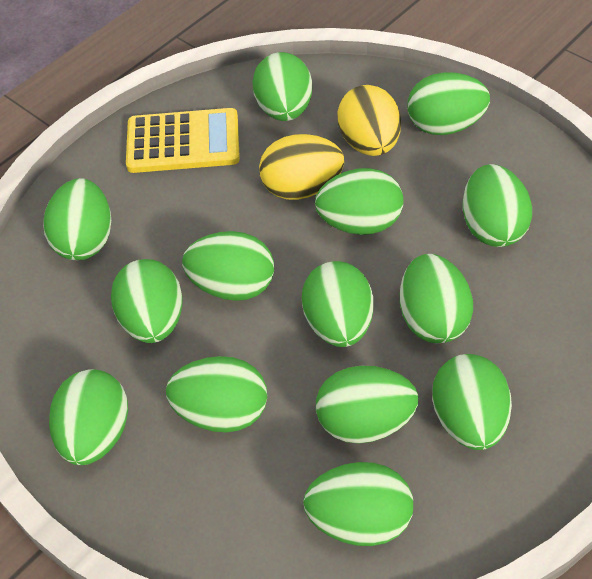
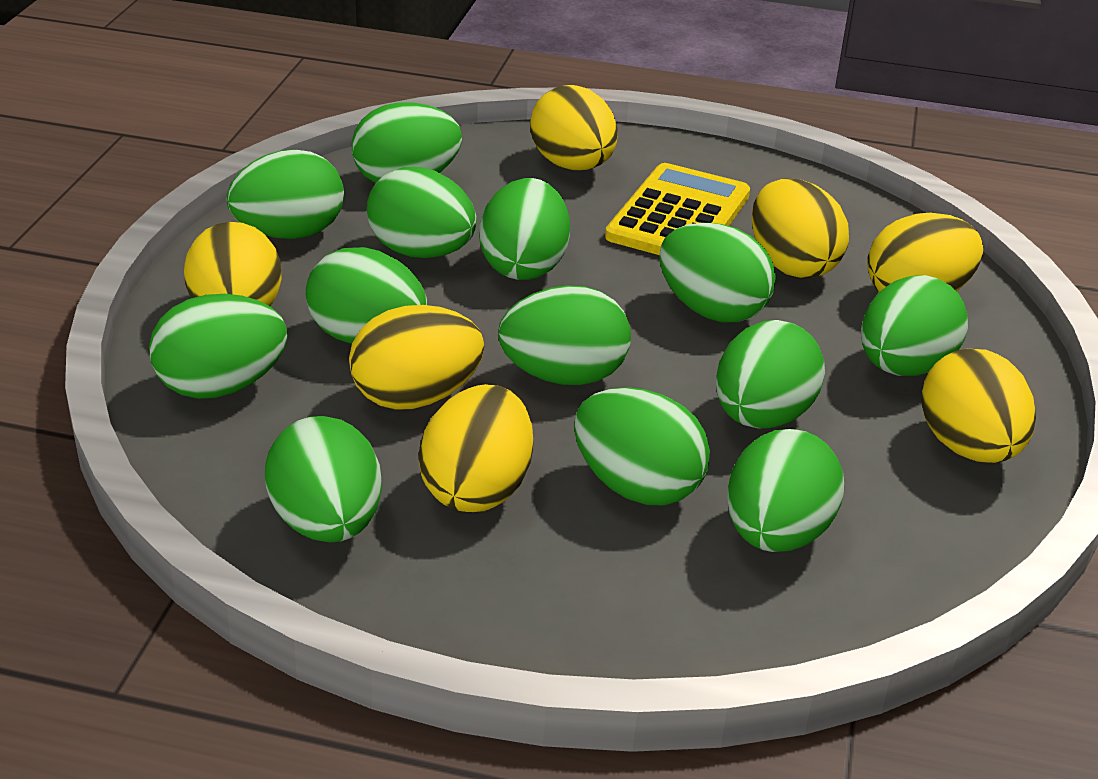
green egg: [43,178,111,260] [49,369,128,465] [111,259,183,343] [166,356,267,433] [182,231,274,301] [252,52,312,121] [302,261,373,347] [303,462,413,546] [315,168,403,235] [316,366,418,444] [400,254,473,343] [407,72,490,135] [432,354,512,450] [463,164,532,247] = 14 -> [149,294,287,399] [226,150,344,239] [265,416,382,542] [306,247,427,344] [351,102,462,183] [367,167,477,258] [479,178,570,280] [498,285,631,385] [574,387,710,505] [659,223,776,322] [716,320,825,428] [727,429,844,552] [861,275,968,376] = 13
yellow egg: [259,134,344,200] [337,85,401,156] = 2 -> [184,222,282,306] [349,305,484,410] [419,384,533,512] [531,85,618,170] [752,179,849,279] [867,213,983,292] [921,349,1036,463] = 7

